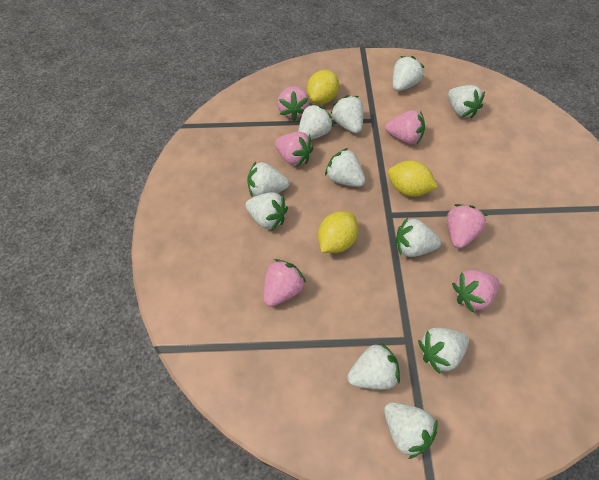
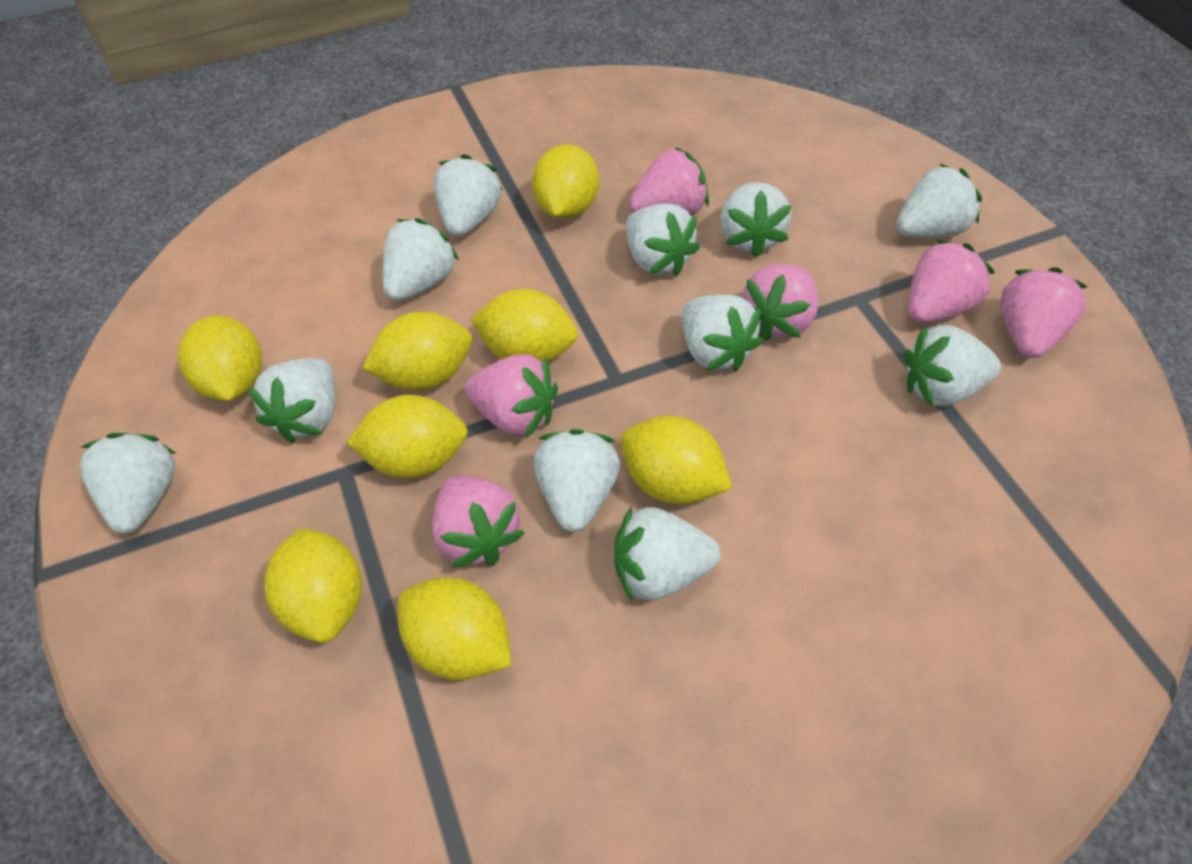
yellow lemon: [307,70,339,104] [318,212,358,253] [388,160,438,197] = 3 -> [178,315,262,401] [264,528,362,643] [346,395,468,478] [362,312,472,391] [398,577,511,680] [471,289,578,362] [532,144,599,219] [621,416,732,504] = 8

